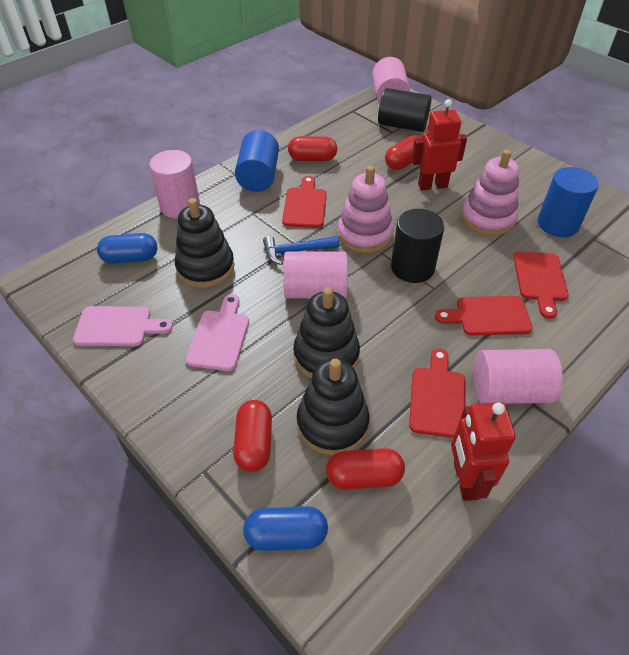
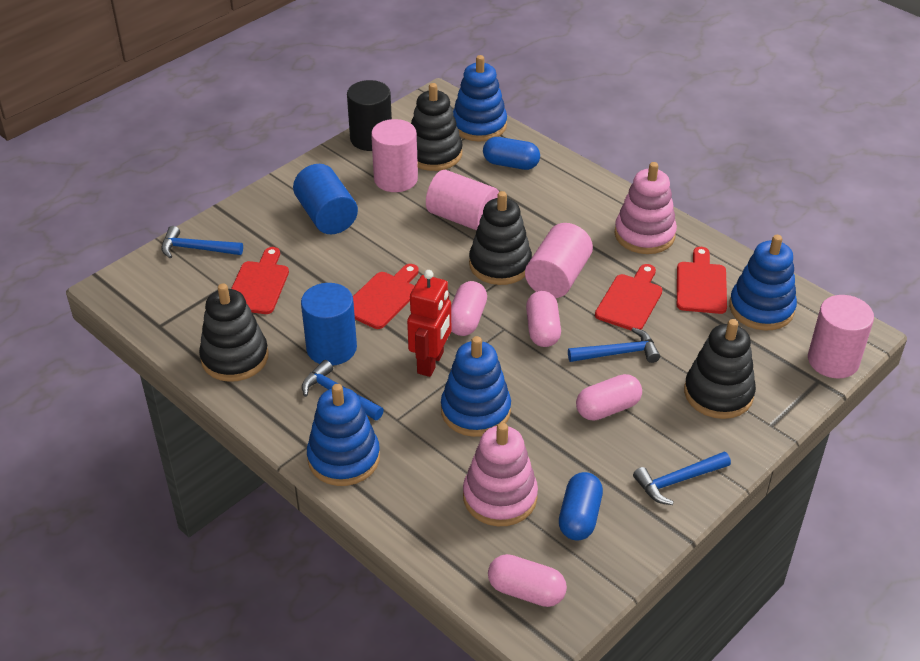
black cylinder: [378,88,432,132] [391,209,444,283] = 2 -> [347,80,392,151] = 1
black stacking toy: [175,198,235,288] [293,287,360,378] [297,359,369,455] = 3 -> [199,283,268,382] [411,83,463,171] [469,191,532,285] [684,319,756,419] = 4
blue hammer: [263,236,340,265] = 1 -> [161,226,243,258] [302,360,384,421] [568,328,660,363] [633,452,731,505] = 4
blue stacking toy: none = 0 -> [307,384,380,486] [441,336,511,437] [453,55,507,141] [729,235,797,331] = 4
pink capsule: none = 0 -> [451,281,487,336] [488,554,567,607] [526,291,561,347] [576,374,642,420] = 4
pink cutting board: [73,306,173,346] [186,294,249,371] = 2 -> none = 0
red capsule: [233,400,272,472] [288,136,337,161] [326,448,405,490] [385,135,422,170] = 4 -> none = 0
red robot: [411,99,467,190] [451,402,516,501] = 2 -> [407,270,451,377] = 1

